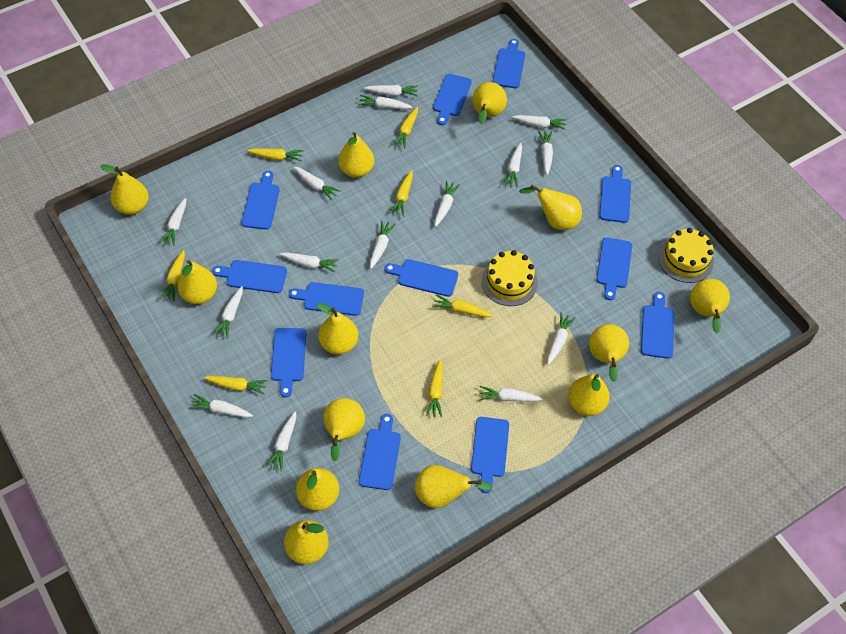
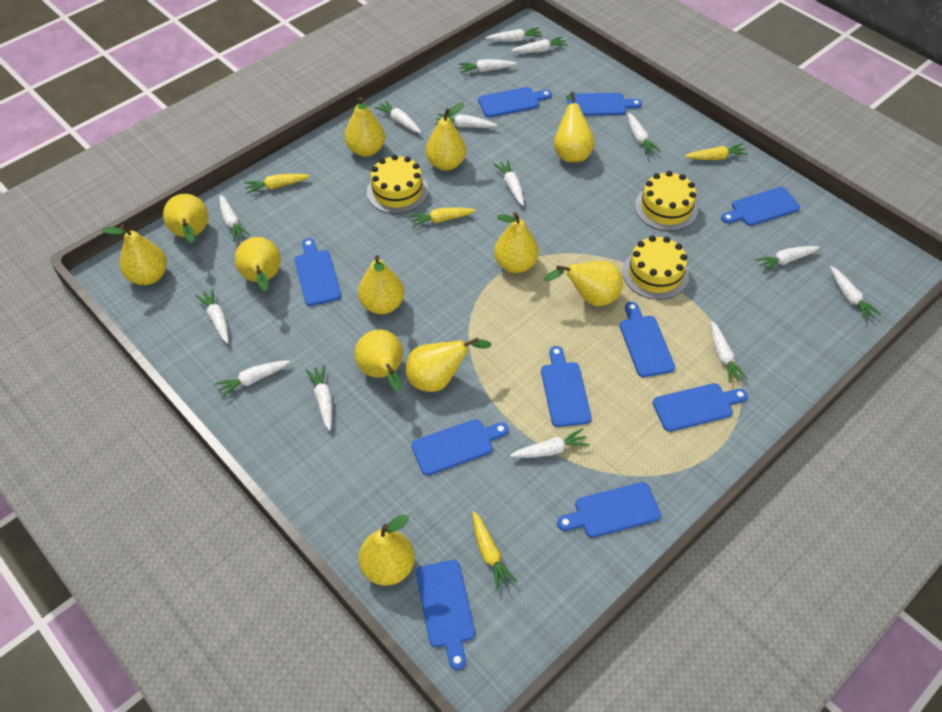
blue cutting board: [212,260,287,293] [241,171,280,230] [271,328,307,397] [289,282,364,316] [359,414,401,490] [384,259,458,297] [433,74,472,125] [471,417,509,493] [493,39,525,88] [596,237,632,300] [599,165,631,223] [641,292,675,359] = 12 -> [295,238,341,306] [411,419,508,476] [416,560,475,670] [478,87,552,117] [541,346,592,427] [557,482,661,538] [567,93,642,116] [620,302,675,377] [653,383,748,432] [721,187,800,226] = 10
yellow cake: [481,250,538,306] [658,228,714,283] = 2 -> [367,155,428,214] [622,236,689,300] [635,171,698,231] = 3
yellow carrot: [159,250,185,301] [204,376,268,395] [247,148,304,161] [390,171,413,217] [392,107,418,149] [426,360,443,418] [432,294,493,317] = 7 -> [244,174,310,194] [409,208,476,227] [473,511,517,590] [685,143,748,160] = 4
yellow pear: [100,164,149,215] [178,260,217,304] [284,520,329,564] [296,468,339,511] [316,303,358,355] [324,398,365,461] [338,132,374,178] [415,465,493,508] [472,82,507,124] [519,184,582,230] [568,374,610,416] [589,324,629,382] [690,279,730,333] = 13 -> [102,224,167,285] [163,194,208,243] [235,237,281,291] [345,97,385,157] [355,330,403,392] [358,255,404,314] [358,514,415,586] [406,337,492,392] [426,102,466,170] [494,212,539,273] [544,261,623,306] [554,92,595,162] = 12

